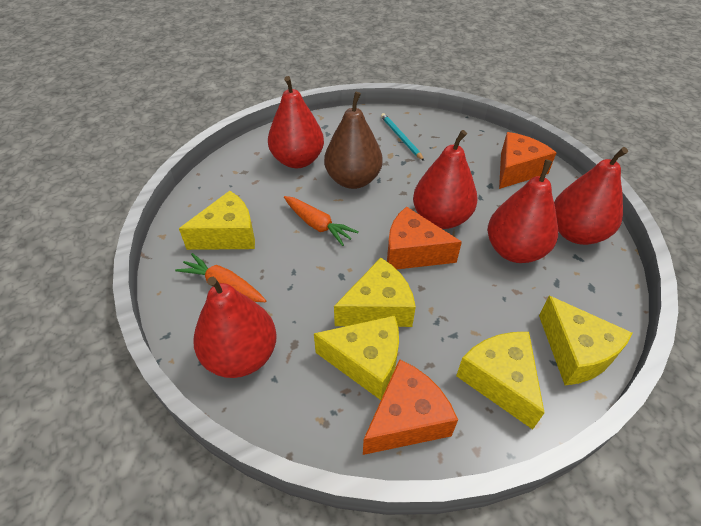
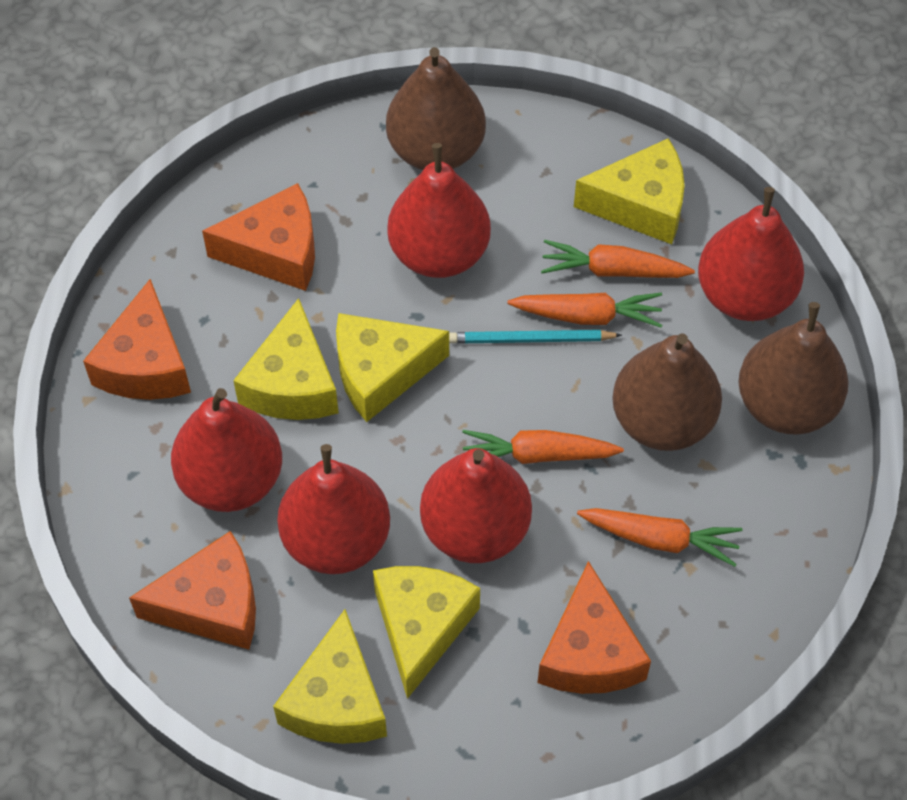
brown pear: [324,92,383,189] = 1 -> [386,47,486,170] [612,333,722,451] [738,302,849,435] = 3
orange carrot: [175,253,266,302] [284,196,359,246] = 2 -> [462,430,624,464] [507,293,662,328] [541,240,695,278] [577,508,743,567] = 4
orange cheese: [363,359,458,455] [387,206,462,269] [499,132,556,189] = 3 -> [83,279,191,400] [129,531,256,650] [202,183,315,291] [537,561,651,694] = 4

